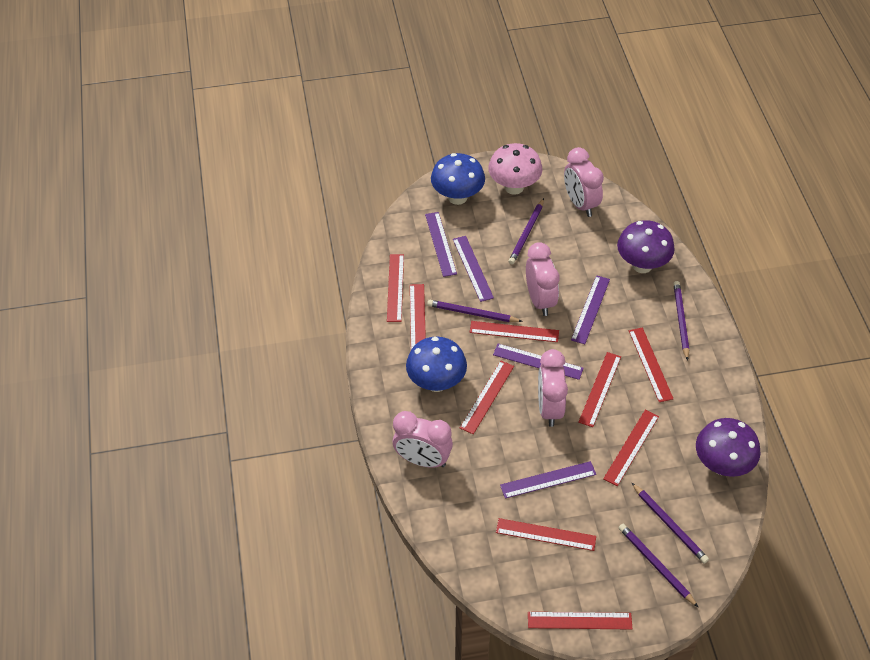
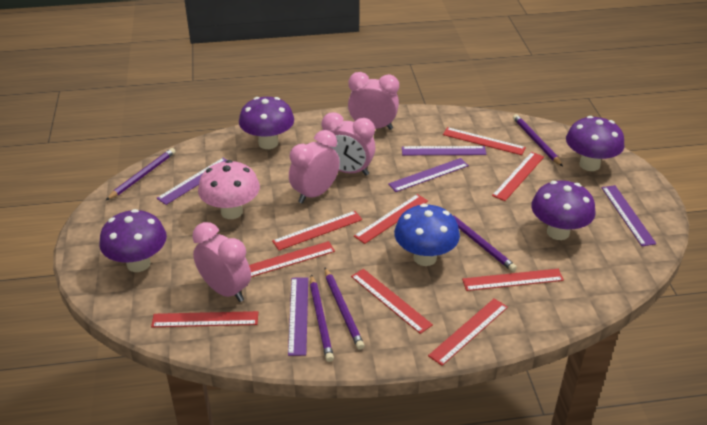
blue mushroom: [406,337,467,392] [431,153,485,205] = 2 -> [394,204,460,266] = 1
purple mushroom: [617,220,675,273] [696,418,760,477] = 2 -> [99,209,167,272] [239,97,294,149] [531,180,596,240] [566,116,625,171] = 4

